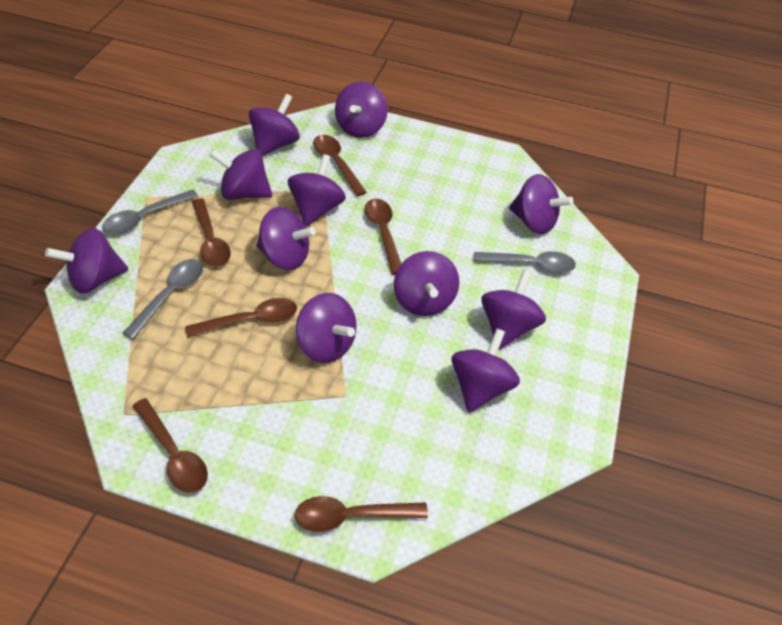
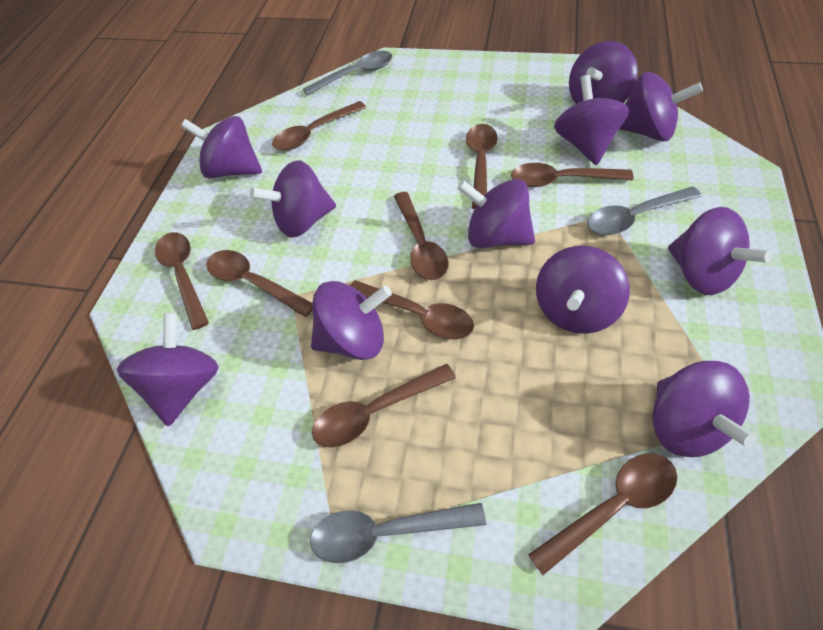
brown spoon: [133,398,208,493] [185,298,297,337] [192,198,231,267] [295,496,428,532] [313,135,367,196] [364,199,401,275] = 6 -> [155,232,209,330] [206,250,312,317] [272,101,366,151] [312,364,456,447] [350,280,474,340] [394,192,449,280] [466,124,498,209] [511,163,634,187] [528,453,677,575] = 9

